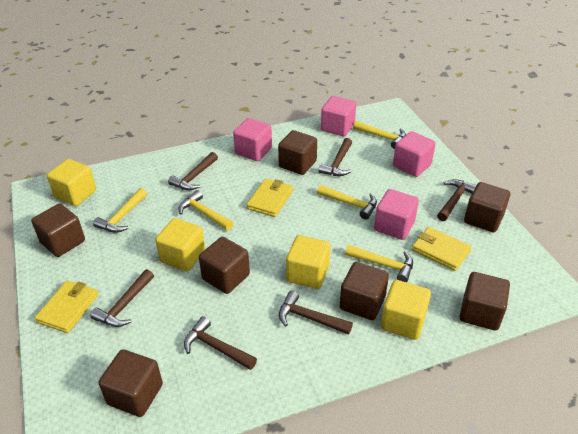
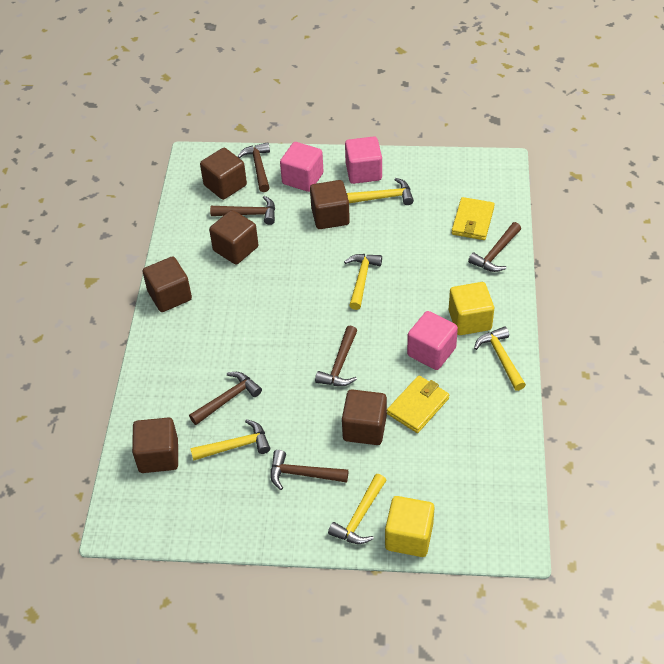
brown cube: [31,204,85,257] [98,349,163,417] [199,237,250,294] [278,130,317,175] [340,262,389,320] [460,272,510,331] [464,182,510,232] = 7 -> [132,417,178,473] [143,256,192,312] [200,148,247,200] [209,210,258,265] [310,180,350,229] [342,389,387,445] = 6
pink cube: [233,118,272,161] [321,96,356,136] [374,189,419,240] [393,131,436,177] = 4 -> [280,142,323,192] [345,136,382,184] [407,311,458,370] = 3
yellow cube: [47,159,96,206] [155,218,205,272] [286,235,330,289] [381,280,431,340] = 4 -> [385,496,434,557] [449,282,494,335] = 2
yellow wallet: [35,280,99,333] [247,179,293,217] [412,227,471,271] = 3 -> [387,375,449,433] [452,197,495,240] = 2

